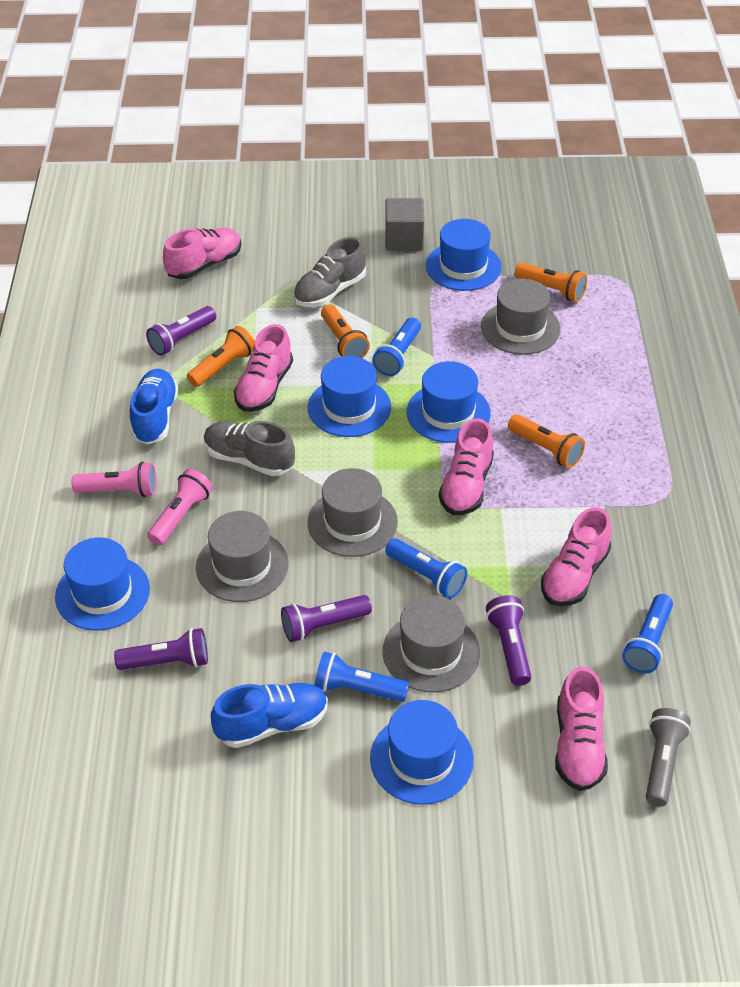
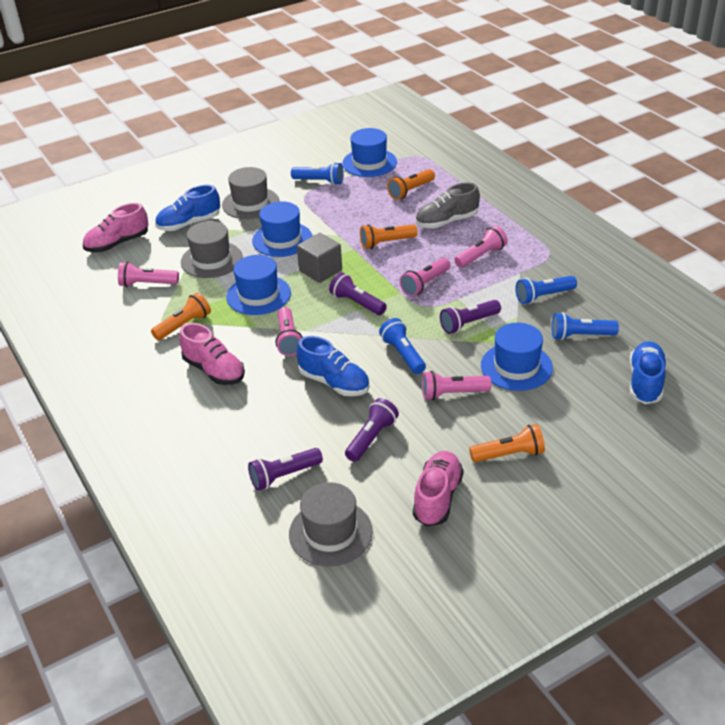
blue hat: [55,537,150,631] [308,356,391,437] [370,700,474,805] [407,361,491,443] [426,219,502,291] = 5 -> [226,255,291,315] [252,201,312,257] [342,128,397,177] [481,323,553,391] = 4
blue shoe: [130,369,178,445] [211,683,328,748] = 2 -> [155,185,220,231] [297,336,369,396] [629,341,667,404] = 3
grey flashlight: [646,708,691,806] = 1 -> none = 0
grey hat: [196,511,289,602] [308,468,398,557] [383,595,480,693] [481,278,561,355] = 4 -> [181,221,242,278] [222,167,279,219] [289,482,373,566] = 3
grey shoe: [204,421,295,476] [293,237,366,307] = 2 -> [415,183,480,228] = 1
pink flashlight: [71,462,156,497] [147,469,212,546] = 2 -> [118,262,179,287] [276,307,303,356] [400,258,451,296] [422,371,491,400] [454,226,508,268] = 5
pink shoe: [163,228,241,279] [234,324,293,412] [439,418,494,515] [541,507,612,606] [555,666,608,791] = 5 -> [83,203,148,253] [179,323,245,385] [413,451,463,526] = 3

